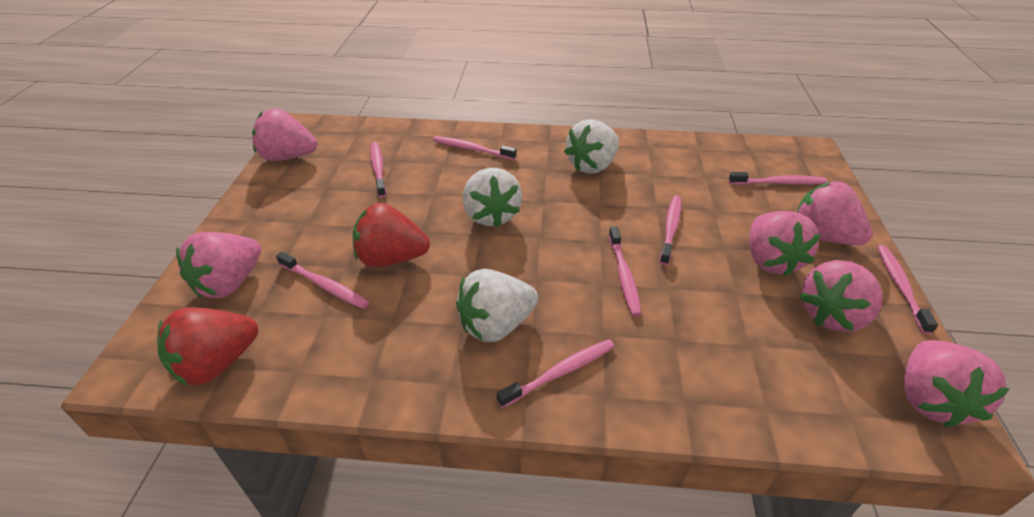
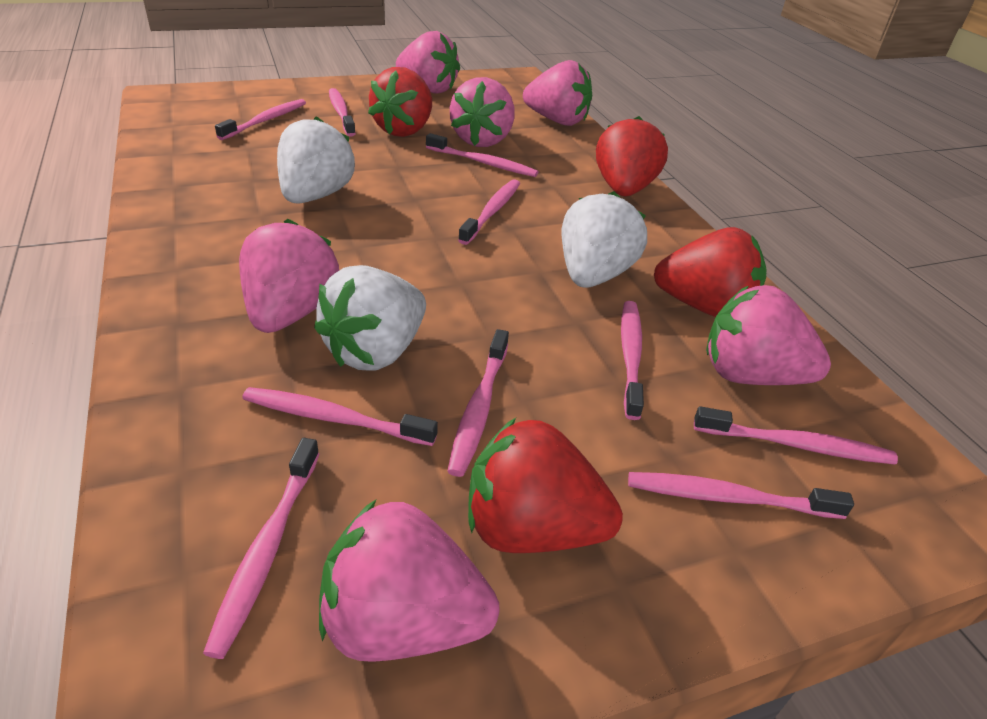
pink toothbrush: [276,252,369,309] [370,142,386,198] [433,136,516,160] [497,339,615,408] [609,226,641,316] [660,196,681,265] [729,172,827,185] [877,245,938,334] = 8 -> [203,438,319,659] [215,99,306,140] [242,387,438,446] [329,88,356,136] [426,133,538,177] [448,329,509,477] [458,179,520,245] [621,301,644,420] [628,472,854,519] [694,406,898,464] = 10
red strawberry: [157,307,258,385] [353,203,430,267] = 2 -> [368,67,432,137] [468,418,623,553] [596,116,668,196] [654,227,767,317] = 4

